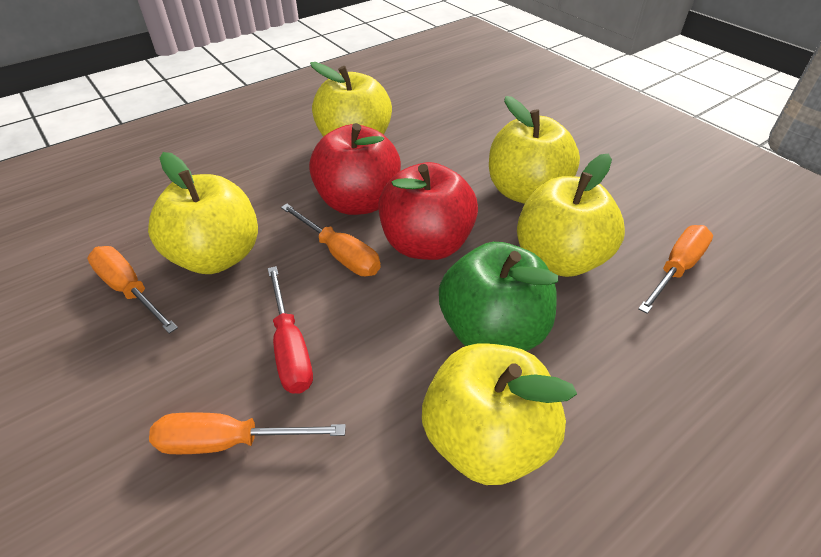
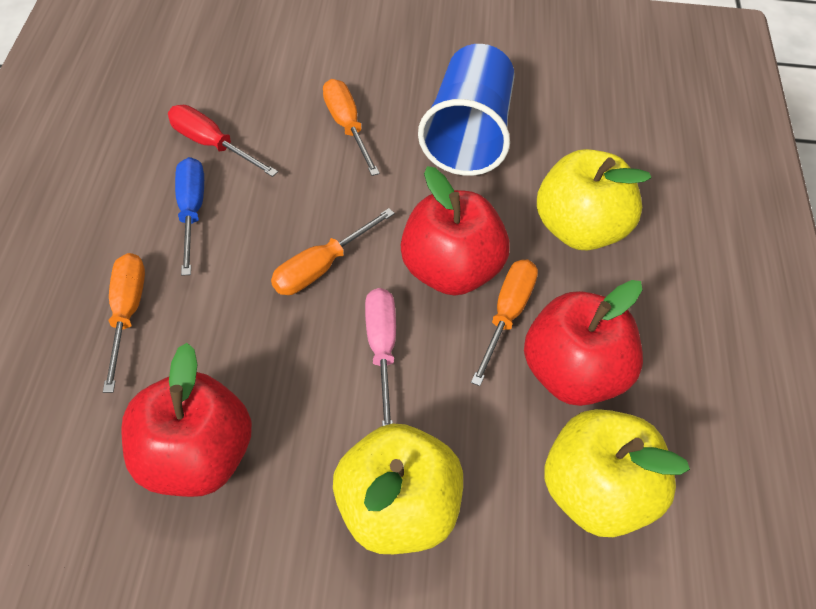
blue cup: none = 0 -> [418,44,515,176] = 1
blue screwdriver: none = 0 -> [175,157,204,276] = 1
green apple: [439,242,558,351] = 1 -> none = 0
pink screwdriver: none = 0 -> [365,288,396,426] = 1
red apple: [309,123,401,215] [379,162,478,260] = 2 -> [121,343,252,497] [401,166,510,296] [524,280,643,406] = 3
yellow apple: [148,152,258,274] [310,62,392,137] [422,343,577,485] [489,96,580,204] [517,153,625,277] = 5 -> [333,423,463,554] [537,149,651,251] [544,409,690,537] = 3

